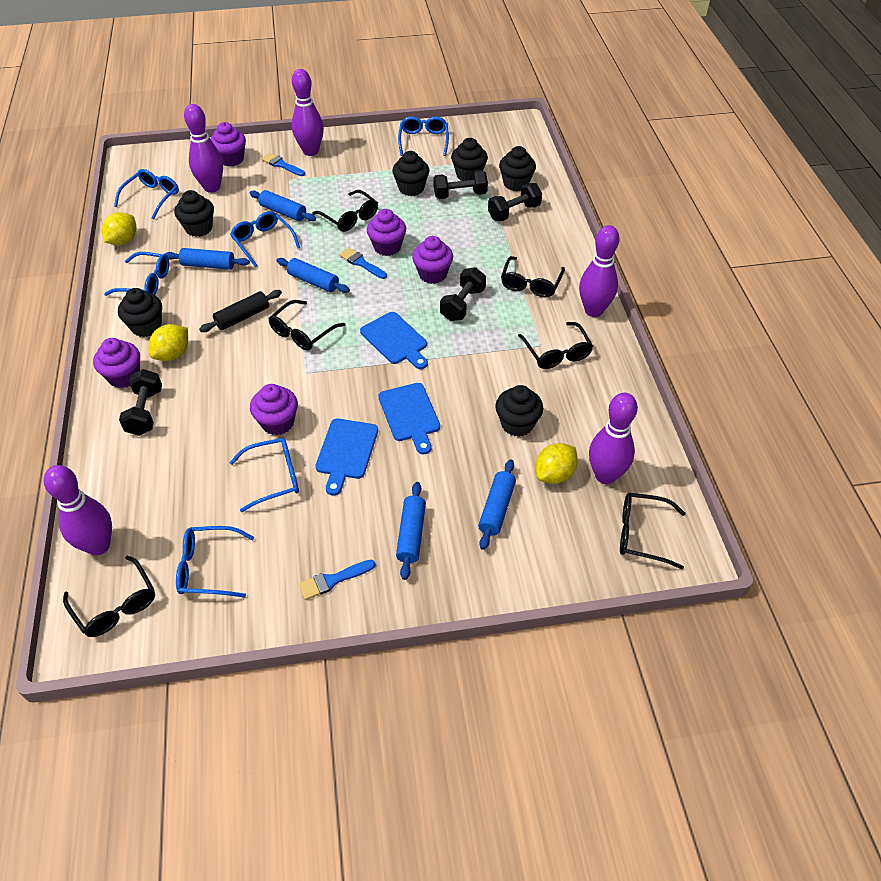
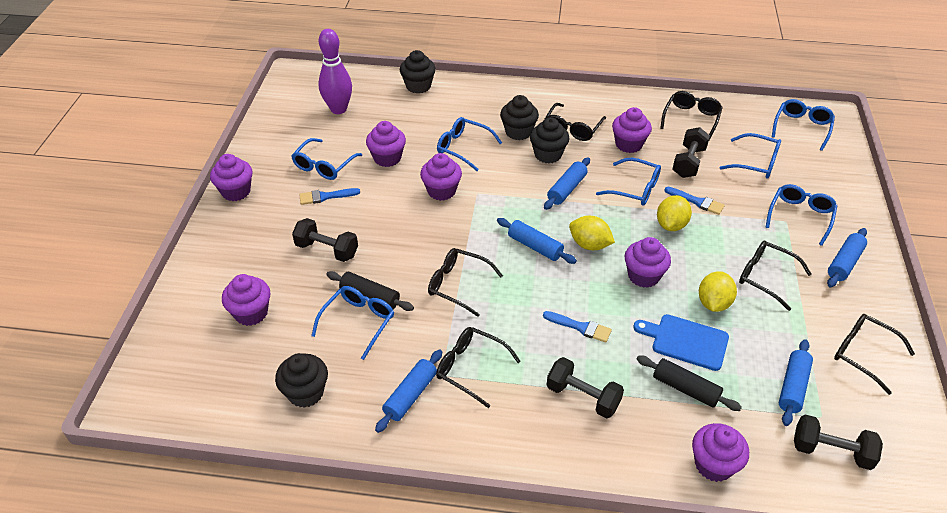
black cupcake: [118,288,162,337] [174,190,214,237] [392,151,429,196] [451,138,488,181] [495,385,543,437] [499,146,536,191] = 6 -> [275,353,328,408] [400,50,436,94] [500,95,539,140] [530,117,569,163] = 4
black rolling pin: [199,290,282,332] = 1 -> [326,271,414,311] [637,355,742,411] = 2
blue cutting board: [315,419,378,495] [360,312,428,369] [378,383,440,454] = 3 -> [633,314,729,371] = 1
blue glasses: [104,252,169,296] [114,169,179,220] [176,526,254,598] [229,438,299,512] [230,211,300,267] [398,116,449,156] = 6 -> [291,138,362,180] [311,286,394,360] [437,117,502,171] [596,158,661,205] [719,133,781,178] [766,184,837,246] [772,99,835,151] = 7
purple bowling pin: [44,465,112,555] [184,104,223,193] [292,69,324,156] [579,225,620,317] [589,393,638,484] = 5 -> [318,29,352,114] = 1
purple cupcake: [93,338,140,388] [210,122,246,166] [250,384,298,435] [367,209,406,256] [412,236,453,284] = 5 -> [210,154,252,201] [222,274,270,326] [366,121,406,167] [420,153,462,201] [612,107,652,153] [625,237,671,288] [692,423,749,482] = 7

